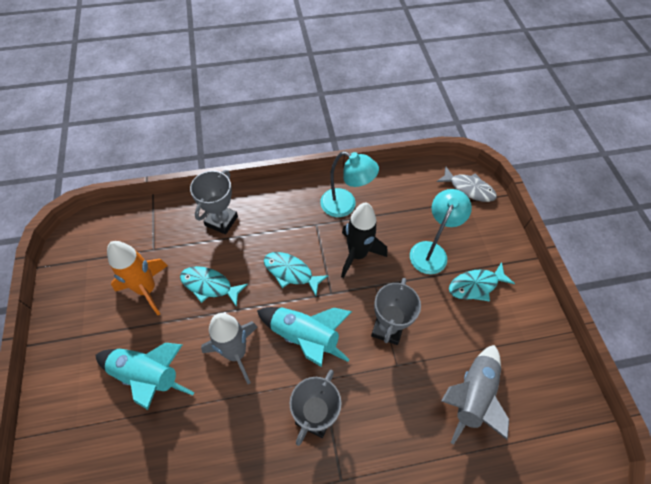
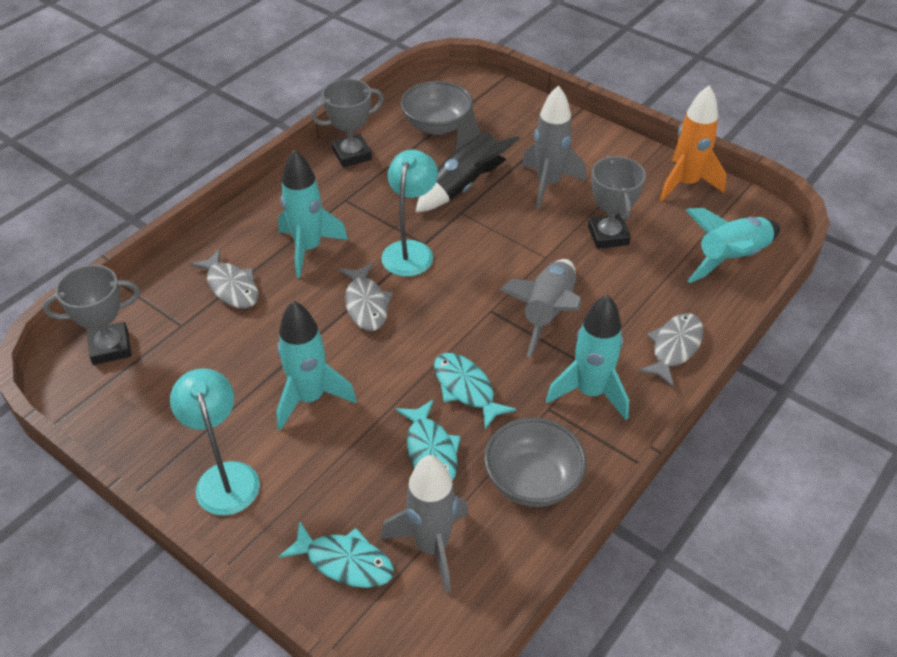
grey bowl: none = 0 -> [401,81,473,135] [484,417,587,507] = 2
grey fish: [436,166,497,202] = 1 -> [190,249,259,309] [339,263,393,331] [638,313,704,387] = 3
grey rocket: [201,313,257,384] [441,345,509,445] = 2 -> [381,455,469,593] [500,259,582,358] [522,85,586,209] = 3
turquoise rocket: [96,343,195,410] [257,307,352,367] = 2 -> [276,301,357,430] [278,150,348,278] [546,295,629,420] [685,208,780,283] = 4

